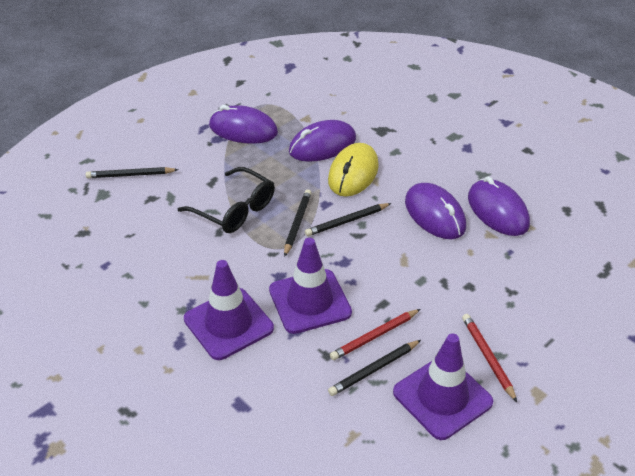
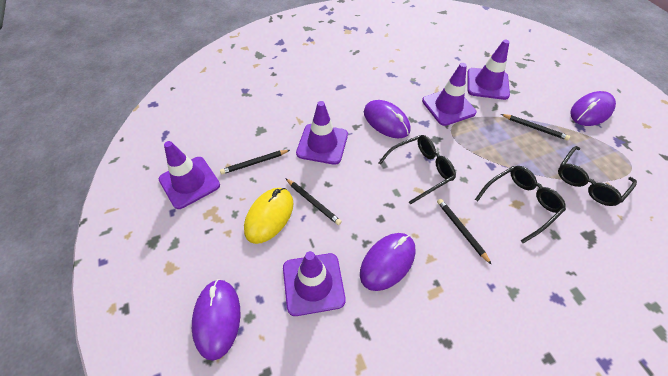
black glasses: [178,167,275,233] = 1 -> [378,135,456,205] [475,166,566,243] [558,146,637,206] = 3
purple traffic cone: [184,260,274,360] [269,238,352,334] [393,334,493,440] = 3 -> [159,141,220,209] [283,251,346,316] [296,101,348,165] [422,63,477,126] [467,40,510,100] = 5
red pencil: [330,309,420,360] [462,314,517,402] = 2 -> none = 0

